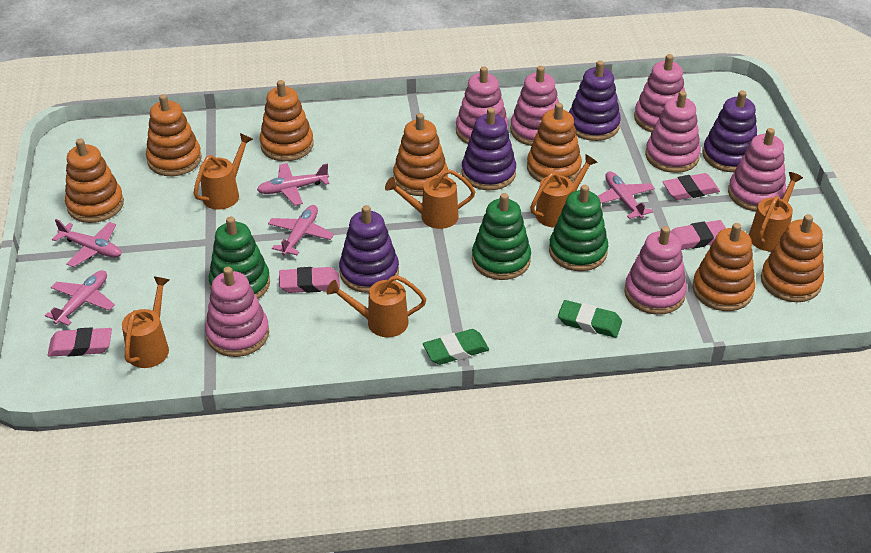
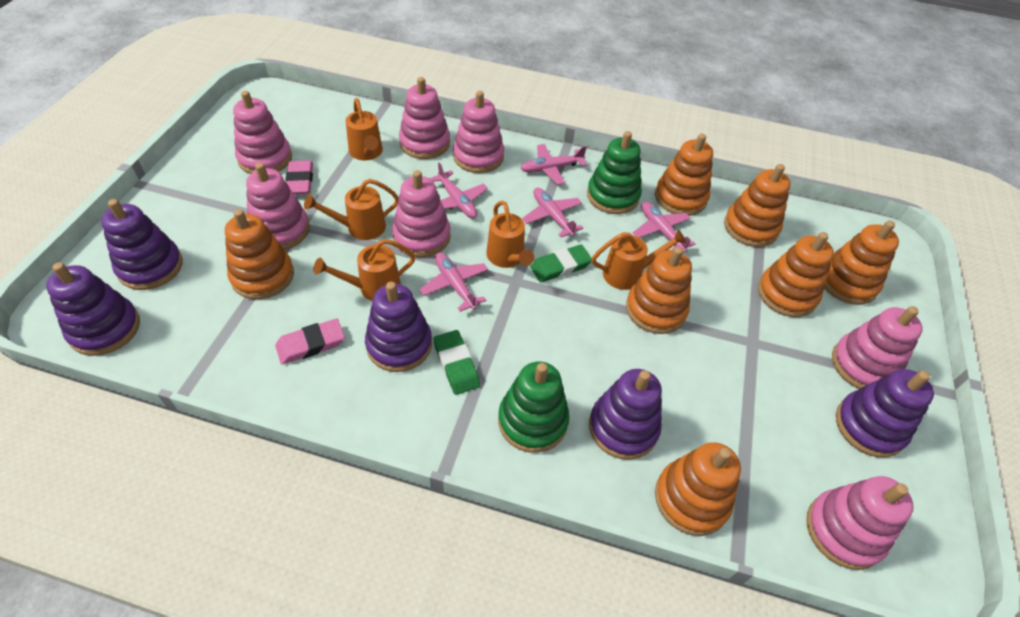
green stacking toy: [209,216,270,299] [472,193,531,280] [549,185,608,271] = 3 -> [498,362,570,453] [587,131,642,214] = 2
orange watering can: [122,276,170,368] [194,133,253,210] [326,275,426,337] [385,169,475,229] [530,154,598,228] [749,172,803,251] = 6 -> [304,179,399,240] [314,239,415,301] [346,98,383,160] [486,201,535,268] [592,229,687,290] = 5
pink eraser: [48,327,112,357] [279,267,340,293] [662,173,720,200] [670,220,726,250] = 4 -> [275,318,345,365] [285,160,313,194] = 2
purple stacking toy: [339,205,399,293] [462,108,516,190] [569,61,621,141] [703,90,757,172] = 4 -> [46,263,140,356] [101,199,182,290] [365,282,432,372] [589,369,662,460] [836,369,934,458] = 5

